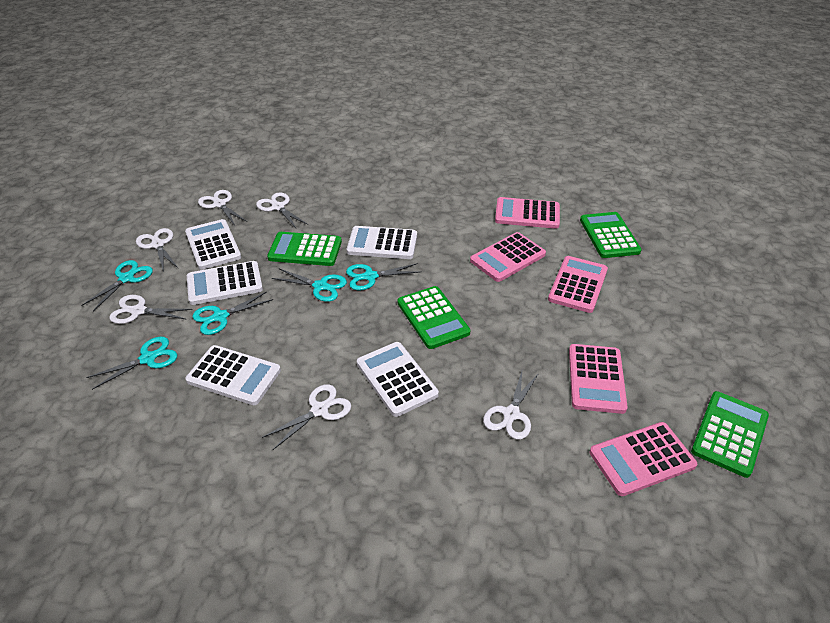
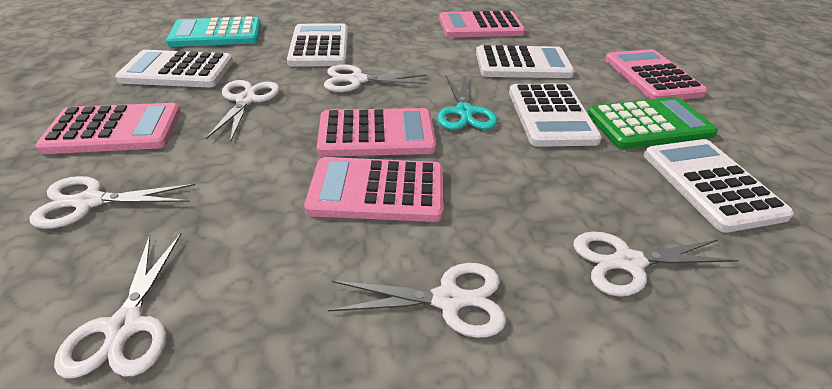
green calculator: [267,232,342,266] [397,286,470,349] [580,212,642,258] [691,391,769,478] = 4 -> [587,97,718,149] = 1
turquoise calculator: none = 0 -> [166,16,261,47] = 1
turquoise scissors: [81,260,153,311] [86,337,177,390] [192,292,273,335] [272,269,347,302] [346,263,419,291] = 5 -> [437,74,497,130] = 1

